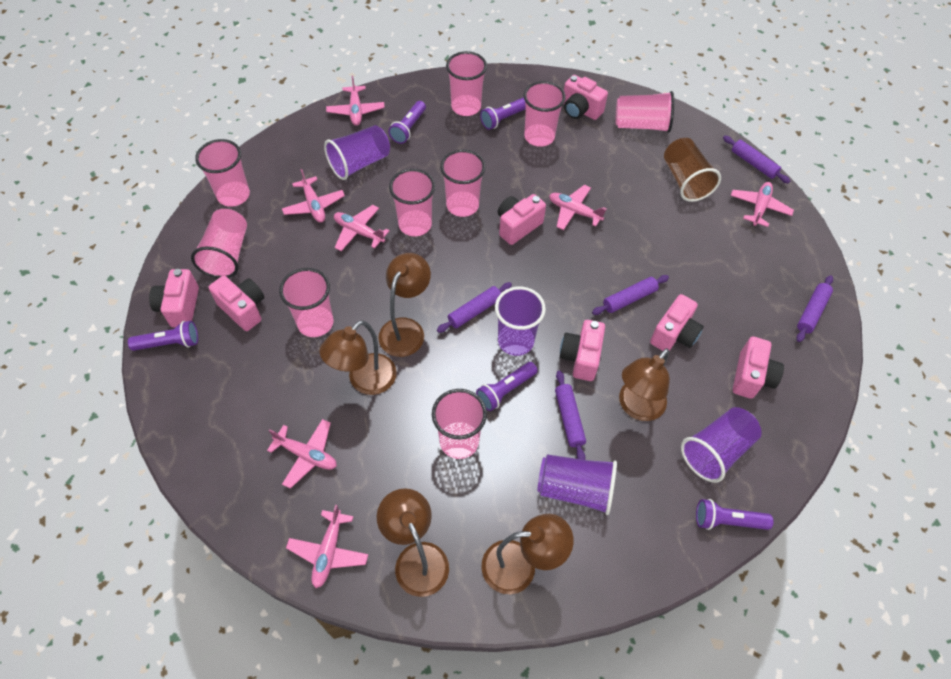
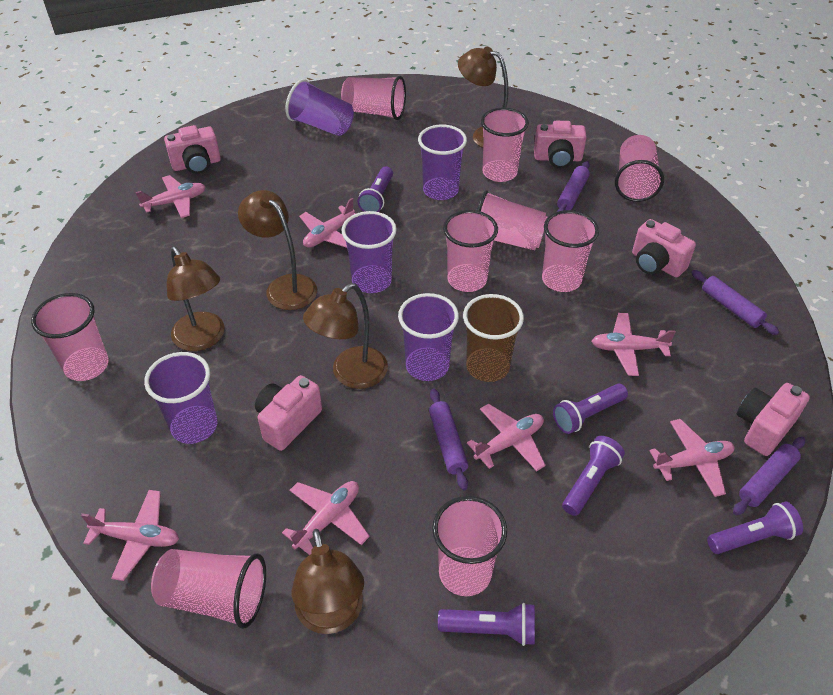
pink camera: [149,269,199,327] [209,276,264,331] [498,194,546,245] [560,320,605,381] [564,75,608,120] [650,294,704,351] [733,336,784,399] = 7 -> [164,125,221,174] [255,375,322,451] [534,121,587,168] [632,219,696,278] [737,383,810,456] = 5
purple cup: [324,125,390,180] [495,286,546,356] [537,454,617,515] [681,407,762,483] = 4 -> [144,352,217,444] [285,79,354,136] [342,211,397,293] [398,293,459,381] [418,124,467,200] = 5
purple rolling pin: [437,282,512,333] [555,370,586,460] [592,275,669,315] [723,136,790,184] [796,275,833,342] = 5 -> [429,388,468,490] [557,161,590,212] [691,270,779,335] [733,437,805,516] = 4

